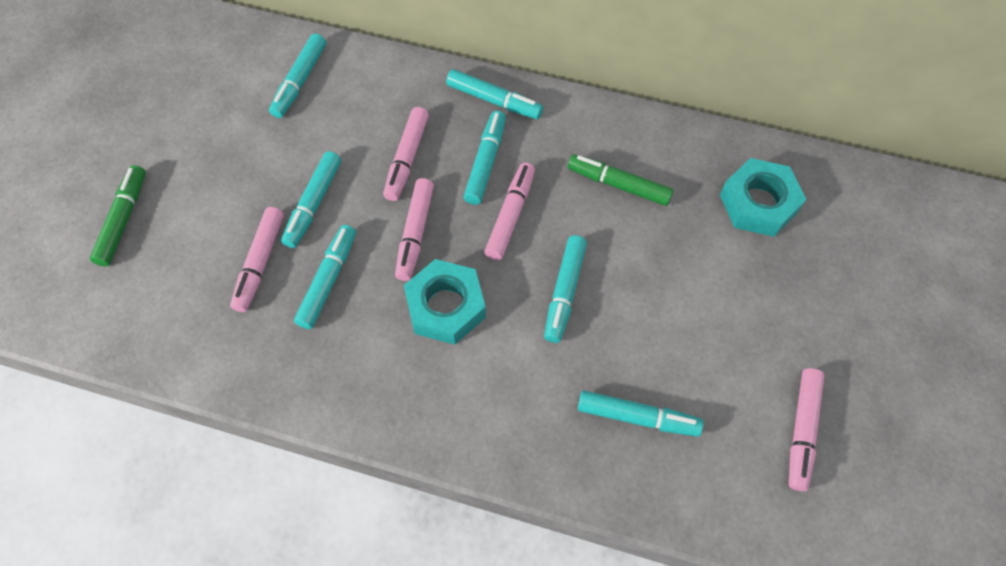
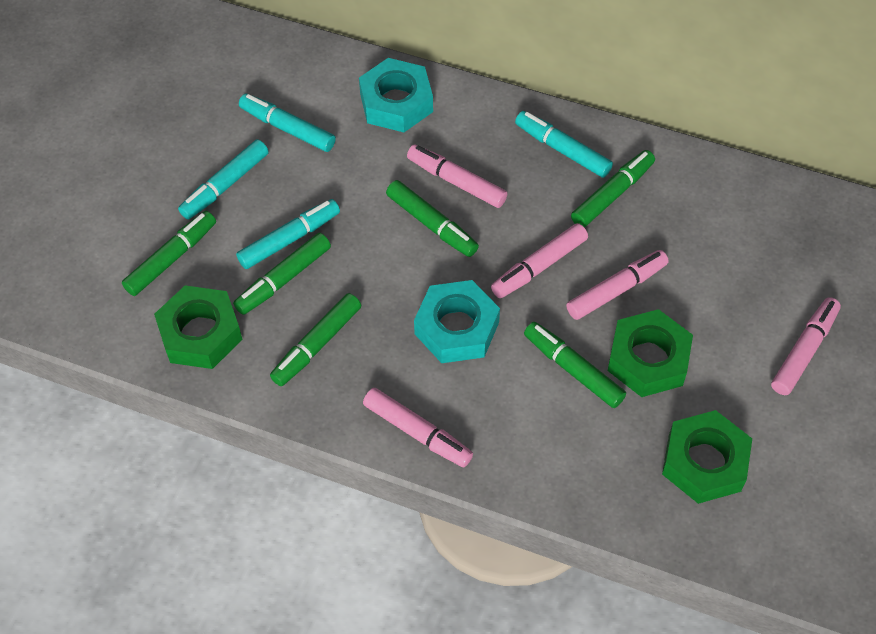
green marker: [90,165,146,267] [568,154,674,206] = 2 -> [122,211,216,296] [233,233,331,315] [270,293,361,386] [386,180,479,257] [524,322,626,408] [571,150,655,227] = 6
green nut: none = 0 -> [154,285,242,369] [608,309,693,397] [662,410,752,504] = 3
turquoise marker: [269,33,326,118] [281,151,341,248] [294,225,356,329] [446,69,543,119] [463,111,506,205] [544,235,587,343] [578,391,703,437] = 7 -> [178,139,269,220] [236,199,340,269] [239,93,336,152] [515,111,613,178] = 4

